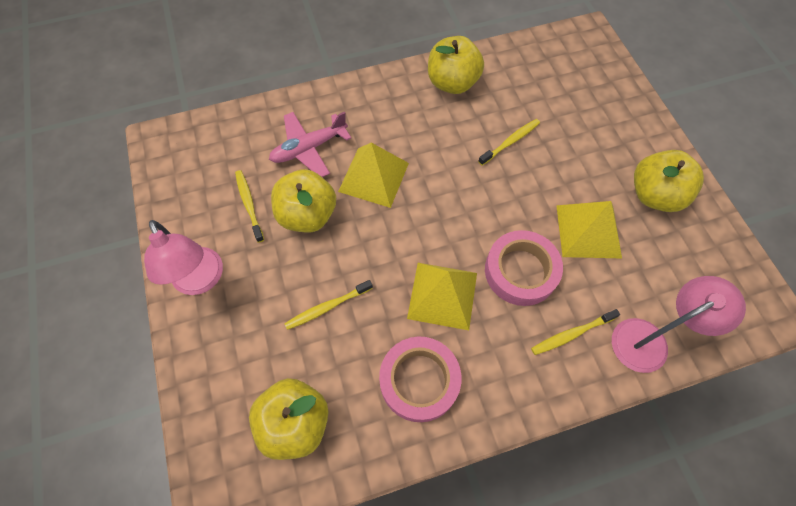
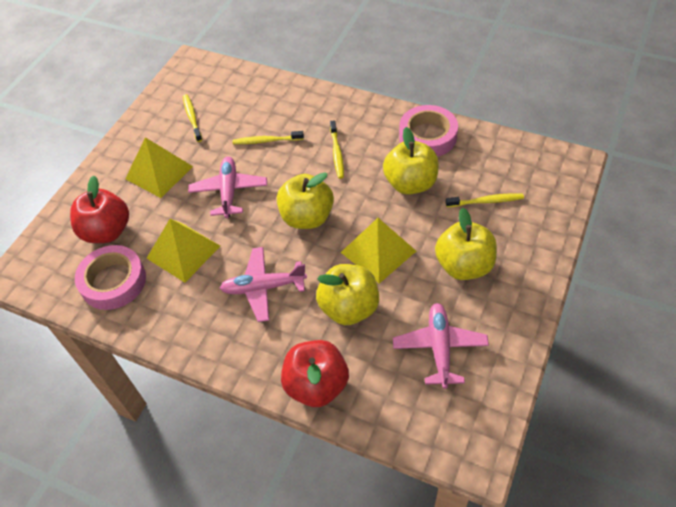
pink lamp: [144,220,223,295] [612,276,746,373] = 2 -> none = 0
pink plane: [269,112,351,177] = 1 -> [188,157,267,218] [220,247,307,322] [393,303,489,389] = 3
red apple: none = 0 -> [70,175,129,243] [281,340,349,407] = 2

